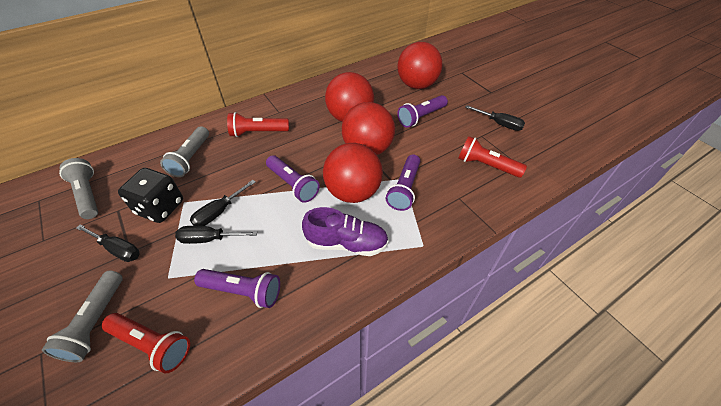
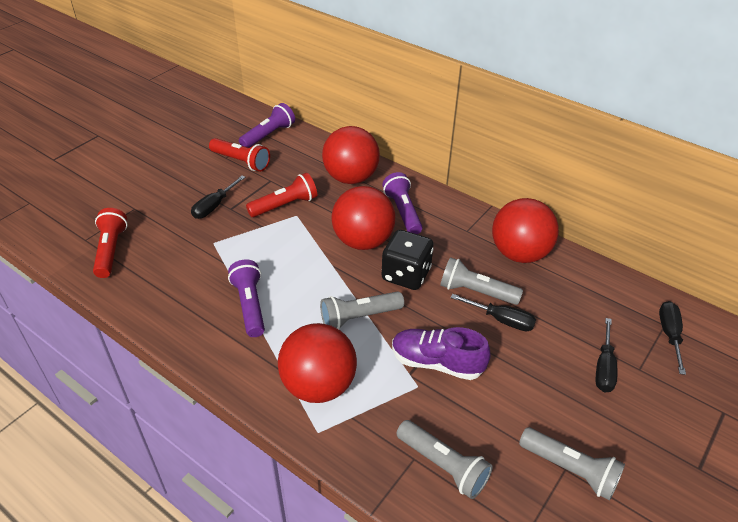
grey flashlight: [42,271,123,362] [59,158,98,219] [160,126,209,177] = 3 -> [320,291,404,329] [397,420,493,499] [440,257,523,305] [519,427,625,500] = 4
purple flashlight: [194,269,280,308] [266,155,320,203] [386,154,420,211] [397,95,448,128] = 4 -> [228,259,265,337] [239,103,295,148] [382,172,422,234] = 3

